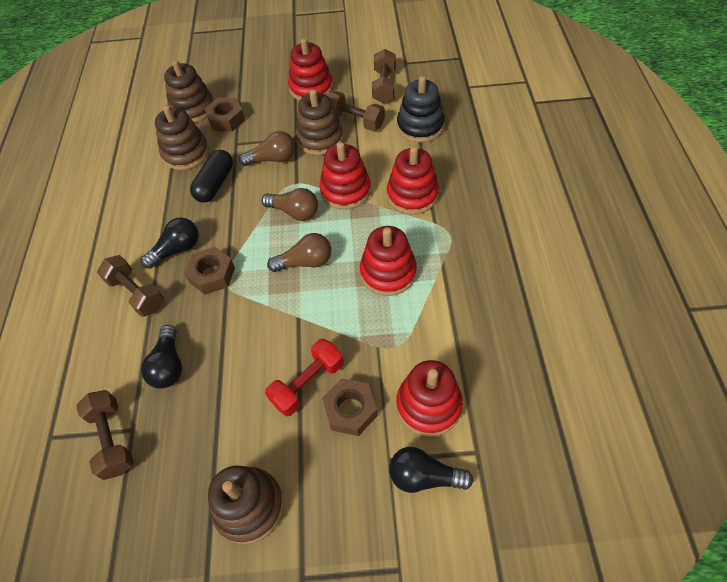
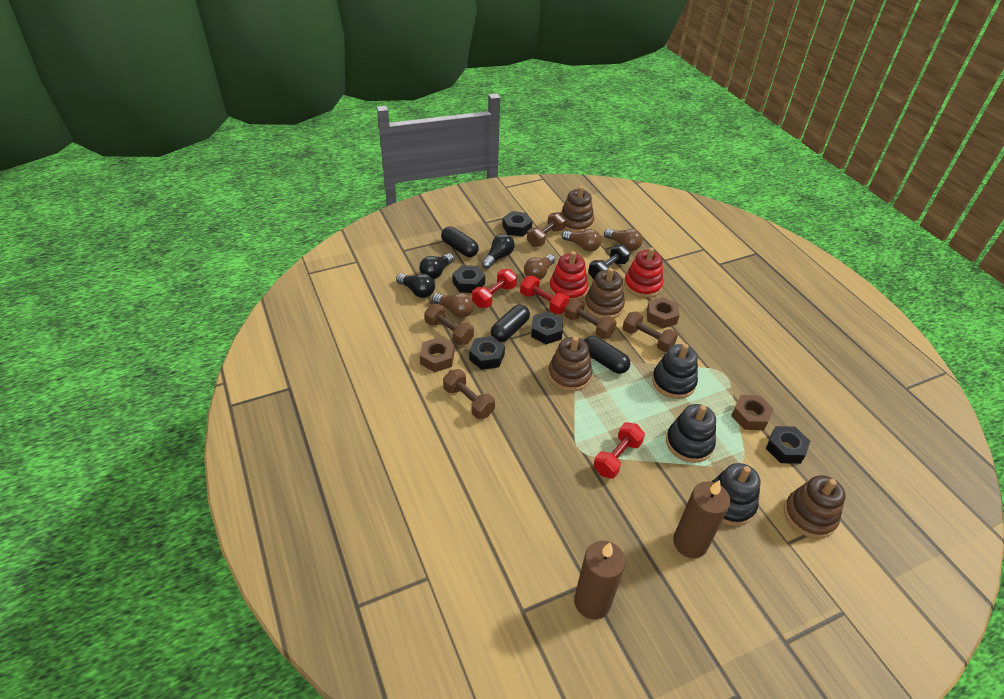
black capsule: [190,150,233,202] = 1 -> [441,226,479,257] [491,304,530,342] [584,336,630,374] = 3
black dumbbell: none = 0 -> [588,245,630,279] = 1
black nut: none = 0 -> [452,265,485,293] [469,336,505,370] [502,211,532,237] [531,311,563,344] [766,426,810,464] = 5
black stacking toy: [397,76,445,142] = 1 -> [652,344,698,399] [666,404,716,463] [712,463,761,526] = 3
brown candle: none = 0 -> [574,541,626,620] [673,480,731,558] = 2
brown dumbbell: [76,390,134,480] [97,255,164,317] [327,91,385,131] [372,49,396,103] = 4 -> [424,304,474,345] [443,369,495,419] [527,212,566,247] [564,298,617,339] [623,311,678,352] = 5
brown light bulb: [239,131,295,166] [262,188,318,221] [267,233,331,272] = 3 -> [432,293,474,318] [524,254,555,280] [562,229,601,252] [604,228,643,251] = 4
red dumbbell: [265,339,344,416] = 1 -> [472,269,517,308] [520,276,570,314] [593,422,645,479] = 3
red stacking toy: [288,38,333,101] [319,142,371,210] [360,226,417,296] [387,146,439,214] [396,360,463,437] = 5 -> [549,251,588,301] [624,247,663,298] = 2

